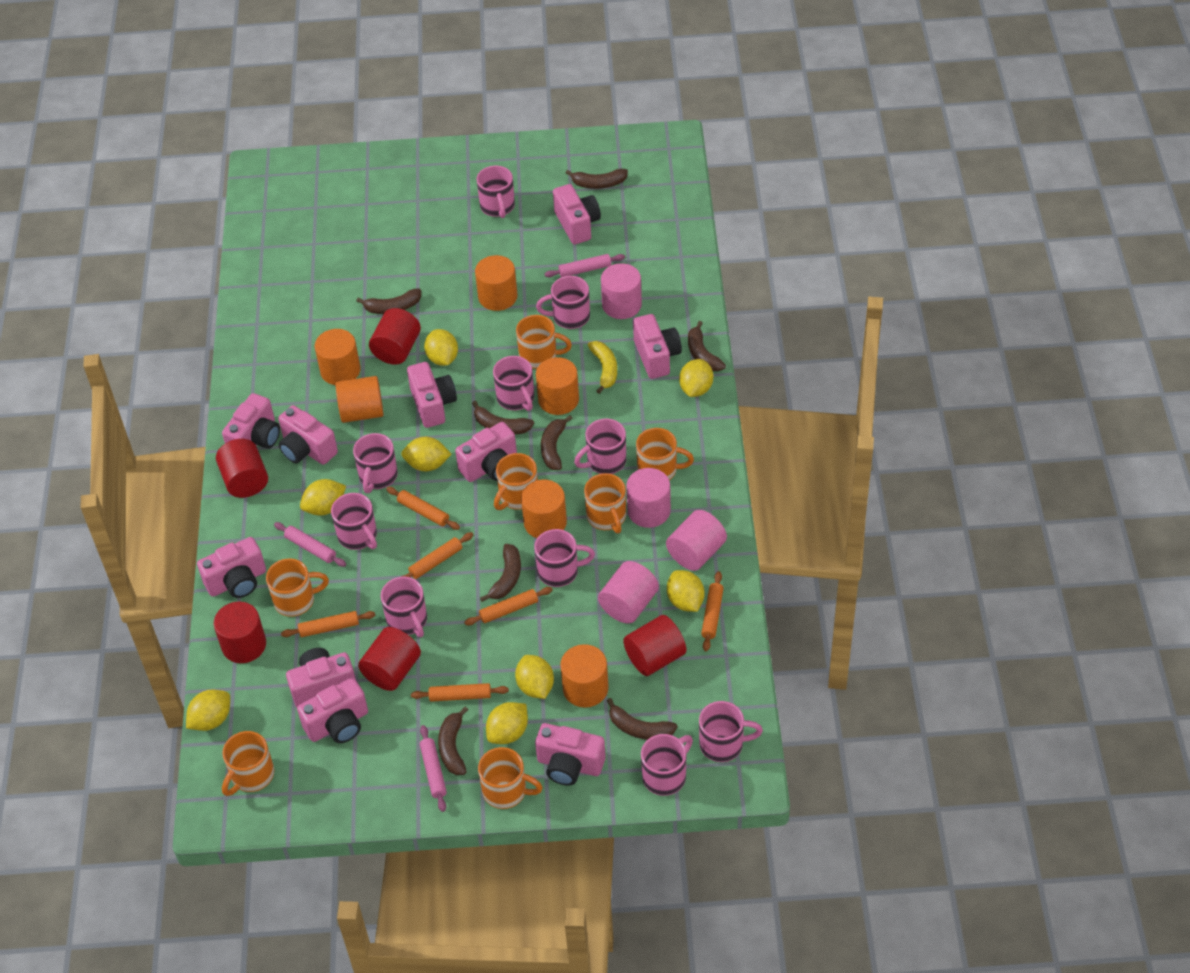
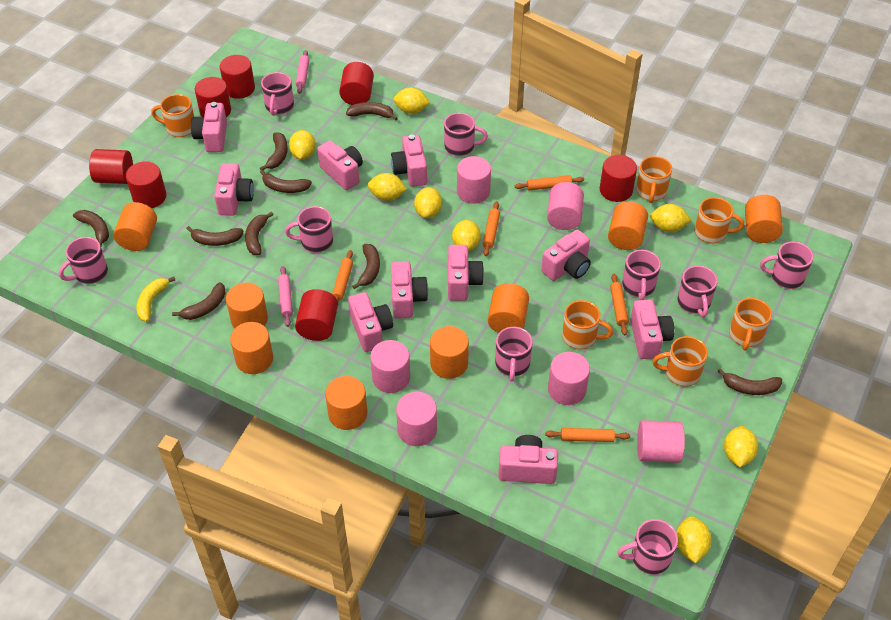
brown banana: [356,288,421,314] [438,706,468,775] [472,401,534,434] [480,544,521,602] [541,415,573,470] [566,169,628,189] [607,698,677,740] [688,321,726,371] = 8 -> [73,210,109,246] [172,282,226,320] [186,226,243,246] [245,212,274,255] [260,132,288,170] [260,170,312,193] [346,102,398,121] [352,244,380,289] [718,368,782,395] = 9
orange cylinder: [315,329,361,385] [335,376,383,423] [475,255,517,311] [521,479,567,538] [536,357,579,415] [560,644,609,708] = 6 -> [113,202,157,251] [226,282,268,329] [230,322,273,374] [325,376,367,430] [430,326,469,379] [488,283,529,333] [608,201,648,250] [745,195,783,243] = 8
orange mug: [222,731,274,796] [266,558,329,617] [478,747,543,809] [494,453,538,510] [516,315,572,369] [584,473,626,533] [636,428,694,480] = 7 -> [151,94,194,137] [562,300,613,350] [636,156,672,203] [652,336,708,387] [695,197,744,243] [729,298,772,351] = 6
orange rolling pin: [281,611,375,637] [386,487,460,530] [401,532,473,579] [411,683,509,702] [464,587,552,626] [701,571,724,651] = 6 -> [332,250,353,301] [483,201,500,256] [514,175,584,190] [545,428,630,442] [610,274,629,336] = 5
pink cylinder: [598,561,659,624] [601,263,642,319] [626,468,671,528] [666,510,727,571] = 4 -> [370,340,410,393] [396,392,437,446] [457,156,491,203] [547,182,584,230] [548,352,590,405] [637,420,685,463] = 6
pink mug: [331,493,377,550] [353,433,398,493] [381,577,427,637] [476,166,515,218] [493,356,534,411] [534,529,595,587] [536,276,590,329] [574,419,626,474] [641,734,693,796] [699,701,763,762] = 10 -> [59,237,108,284] [261,72,294,116] [285,206,333,253] [444,113,488,156] [495,327,533,382] [617,519,678,575] [622,250,661,300] [677,266,718,317] [760,241,814,289] = 9
pink rolling pin: [274,522,346,567] [420,725,447,812] [545,254,625,277] = 3 -> [278,266,293,327] [296,50,309,94] = 2
red cylinder: [214,602,266,663] [216,439,268,498] [358,627,421,691] [369,308,421,365] [623,615,686,676] = 5 -> [89,149,133,184] [126,161,166,208] [195,77,231,117] [220,55,255,99] [295,289,338,341] [339,62,374,105] [599,155,637,202] = 7

